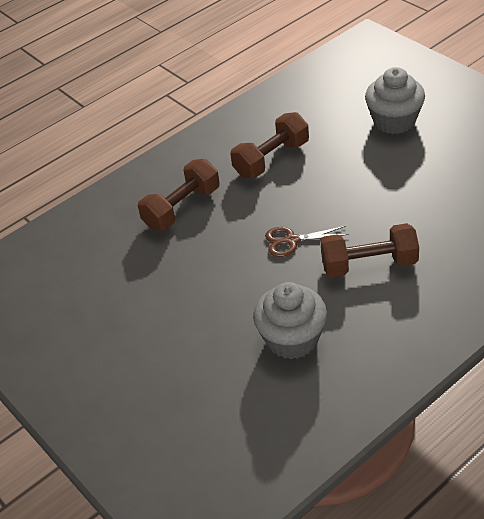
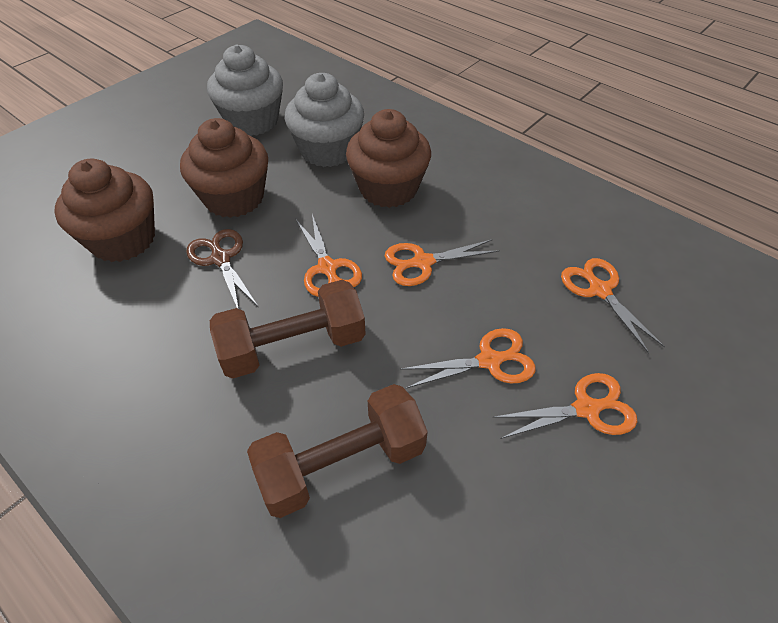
brown cupcake: none = 0 -> [55,159,155,262] [180,118,268,218] [346,109,431,208] = 3
brown dumbbell: [138,159,220,230] [230,112,309,178] [320,223,419,277] = 3 -> [210,280,366,379] [247,384,428,518] = 2
orange scissors: none = 0 -> [296,214,362,297] [385,239,500,286] [400,328,535,388] [493,373,637,439] [561,258,665,354] = 5

